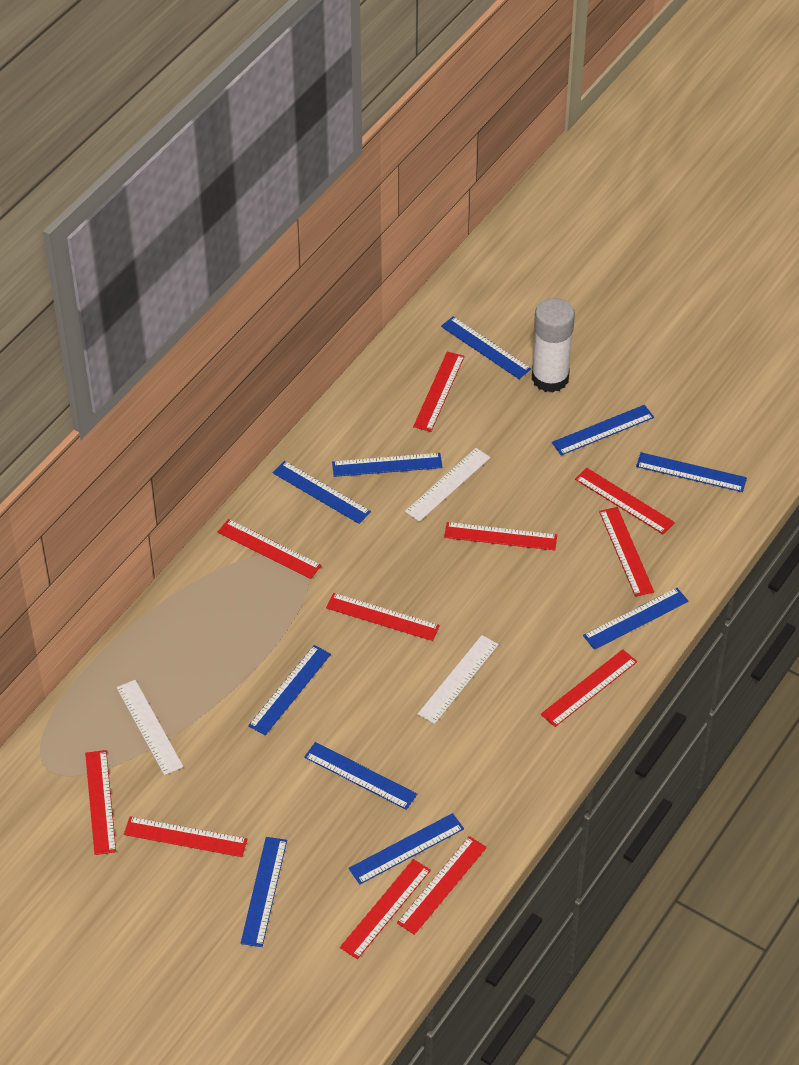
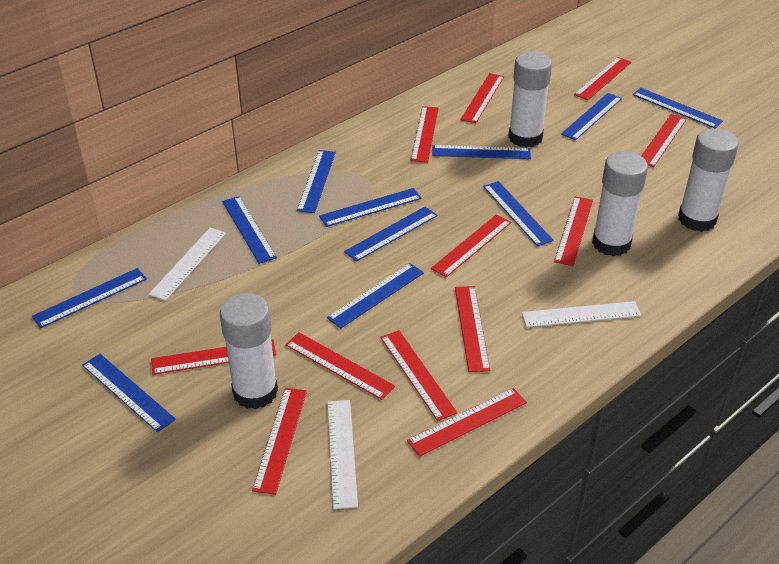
blue ruler: [241,837,287,947] [248,645,331,735] [273,461,371,524] [304,742,417,810] [332,453,442,477] [349,813,464,885] [441,316,531,379] [552,405,654,455] [583,588,689,650] [636,452,747,492] = 10 -> [32,268,147,328] [82,354,176,432] [222,196,277,264] [297,150,336,213] [319,188,422,227] [327,263,424,329] [344,207,438,262] [432,145,531,159] [483,181,554,246] [561,93,622,140] [632,88,723,128] = 11
red ruler: [85,750,116,855] [124,816,247,857] [218,519,322,579] [326,593,440,641] [340,859,431,959] [397,836,487,935] [413,352,465,432] [444,522,557,550] [541,649,637,727] [575,468,675,534] [599,507,654,597] = 11 -> [151,339,276,375] [252,388,307,495] [285,332,395,400] [380,330,457,421] [407,388,527,457] [411,106,439,163] [431,214,511,277] [455,286,490,372] [460,73,504,123] [554,196,593,266] [574,57,631,100] [641,114,687,167] = 12
white glue stick: [532,298,575,393] = 1 -> [220,293,278,409] [508,51,552,148] [592,151,648,256] [678,128,739,232] = 4

